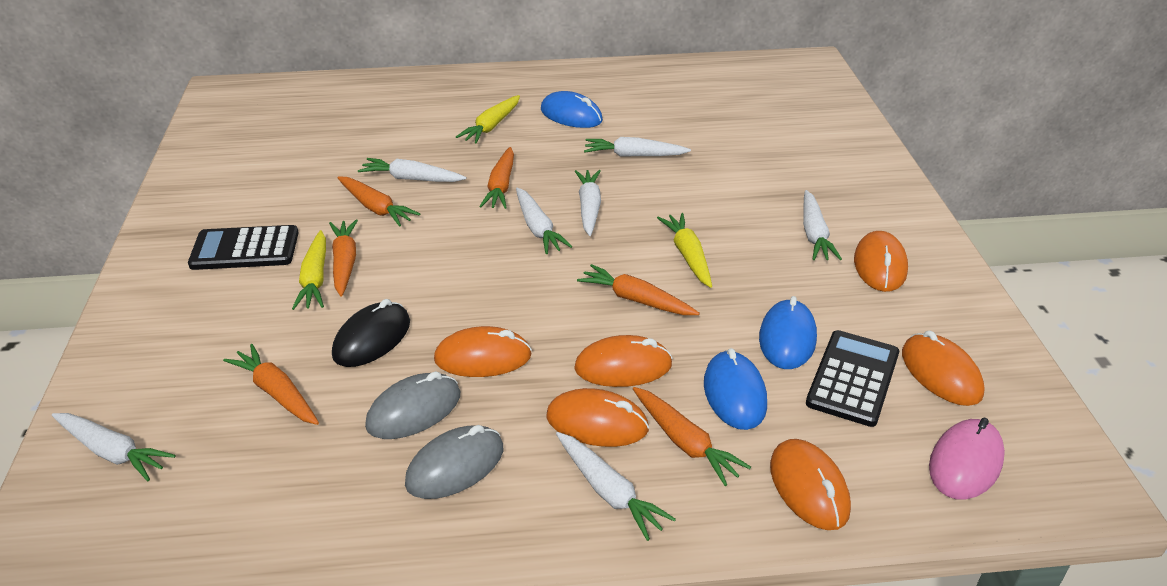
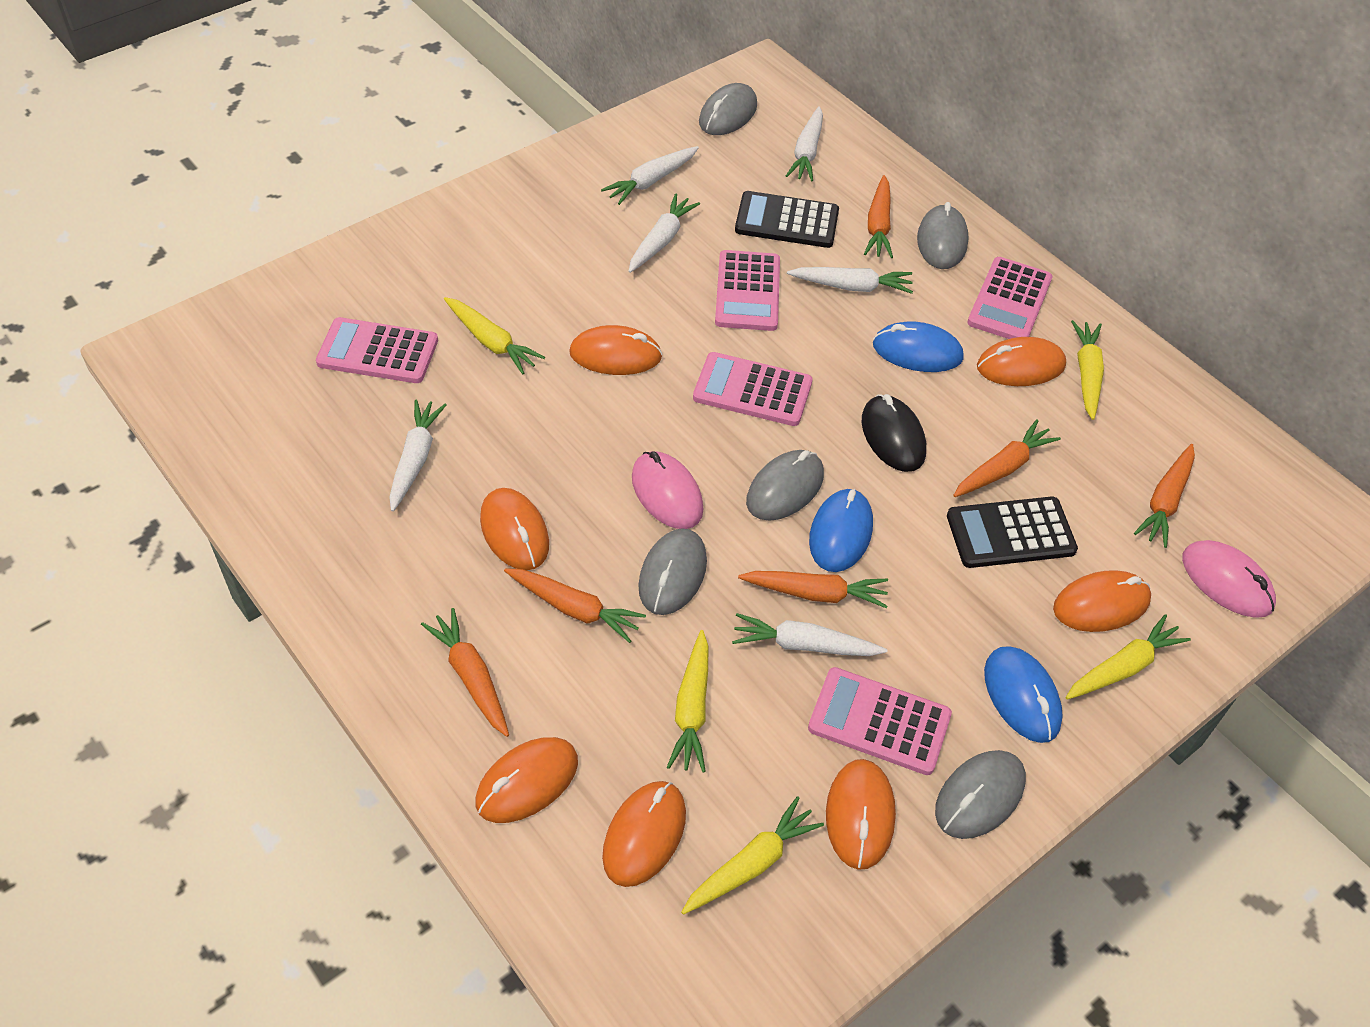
grey mouse: [365,371,460,439] [405,425,503,499] = 2 -> [638,528,707,615] [699,83,757,135] [746,450,824,521] [917,202,969,269] [935,750,1026,839] = 5
orange mouse: [434,326,532,377] [546,388,649,447] [574,335,673,387] [770,439,851,530] [854,231,908,292] [902,330,985,406] = 6 -> [476,737,578,823] [480,488,549,570] [569,325,663,375] [602,781,686,887] [826,759,896,870] [977,337,1066,386] [1053,570,1151,632] = 7
pink calculator: none = 0 -> [316,317,438,383] [693,352,813,426] [715,250,780,331] [808,667,952,775] [967,257,1052,339] = 5
pink mouse: [929,418,1005,500] = 1 -> [632,451,704,529] [1182,540,1276,618] = 2
white carrot: [52,413,176,481] [358,158,466,182] [516,187,573,254] [556,432,676,541] [575,170,601,236] [584,137,691,157] [803,190,842,260] = 7 -> [389,399,447,512] [601,146,699,205] [629,194,700,273] [732,613,888,656] [786,106,823,182] [787,267,913,294] = 6
yellow carrot: [292,230,326,310] [456,95,520,143] [657,213,712,288] = 3 -> [444,297,545,374] [667,630,708,772] [681,796,824,915] [1066,614,1191,700] [1071,320,1104,420] = 5

